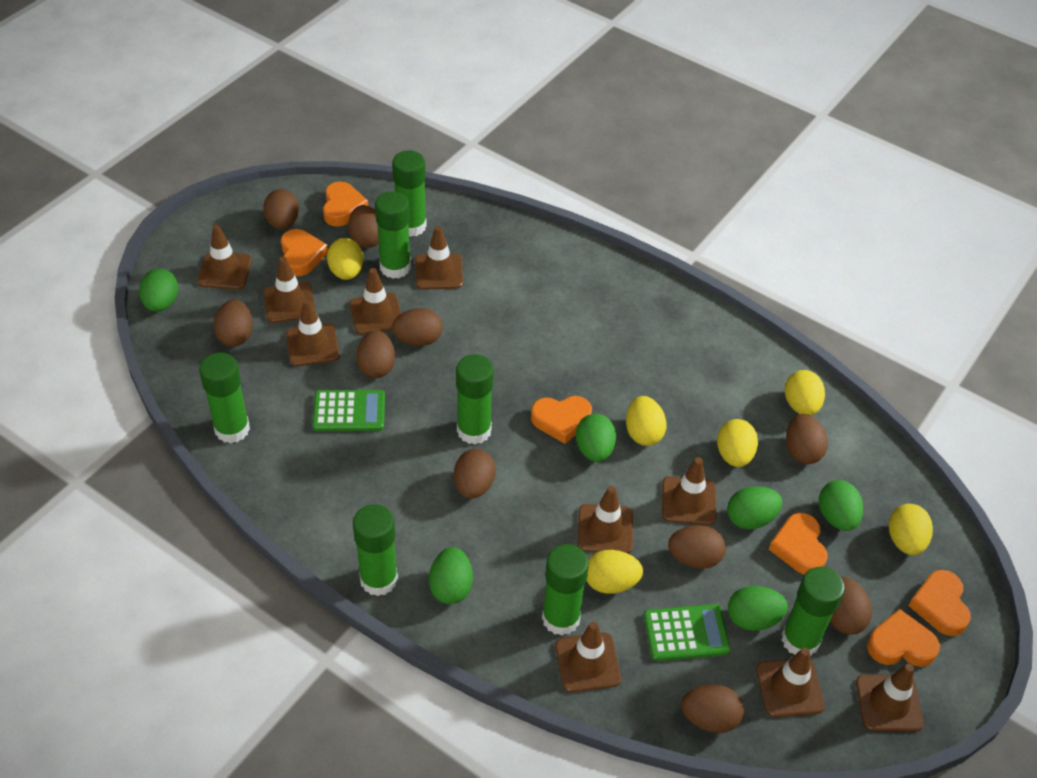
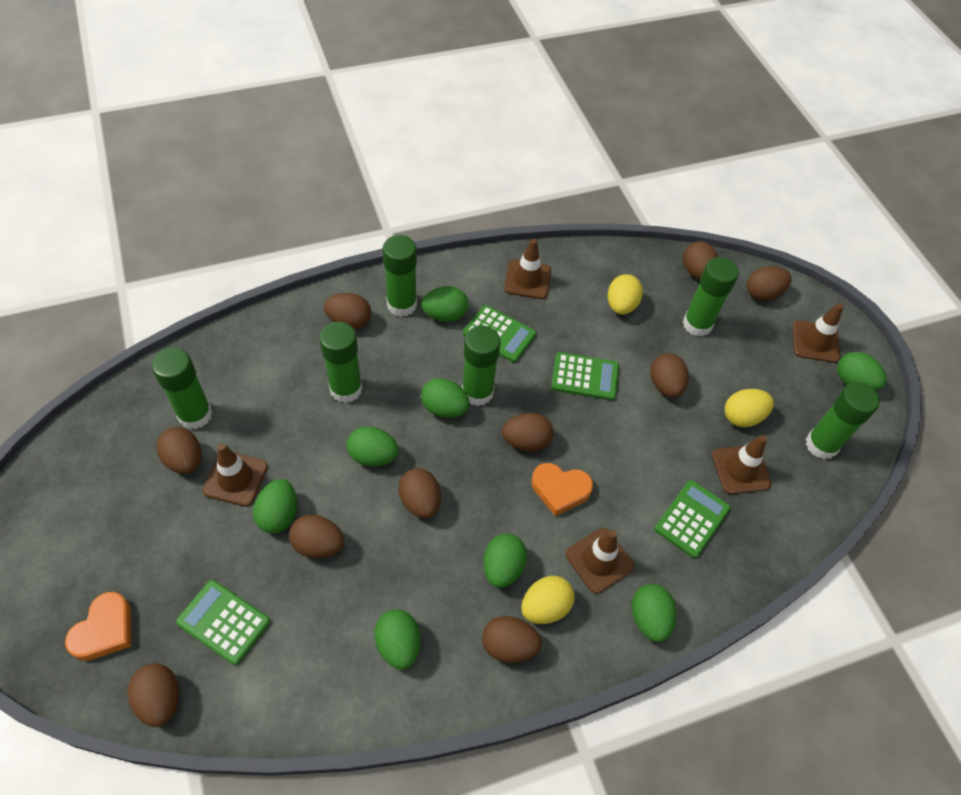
brown traffic cone: [198,225,252,290] [263,257,316,323] [286,299,340,366] [349,268,401,335] [415,226,463,290] [555,622,621,692] [578,486,633,554] [662,457,717,525] [756,648,825,717] [856,663,924,732] = 10 -> [202,443,268,507] [504,238,551,299] [565,528,635,594] [712,435,772,494] [793,303,843,363] = 5
green calculator: [312,390,385,431] [643,604,730,661] = 2 -> [176,580,270,665] [463,305,536,362] [551,352,619,400] [654,480,731,558] = 4
green egg: [139,269,178,312] [429,547,473,604] [576,414,616,462] [727,486,783,529] [728,586,788,631] [819,480,863,531] = 6 -> [253,479,297,534] [347,426,399,466] [374,609,420,669] [421,286,468,322] [421,378,470,418] [483,533,527,588] [632,584,676,642] [837,352,886,391] = 8
green glue stick: [199,352,250,443] [353,504,398,596] [375,191,411,279] [392,150,427,237] [456,354,494,445] [542,544,589,636] [781,567,845,656] = 7 -> [152,347,212,429] [319,322,362,403] [382,235,417,317] [462,325,501,406] [683,257,739,336] [806,382,880,460] = 6
orange heart: [281,229,328,276] [323,181,368,227] [531,396,592,444] [769,513,828,575] [867,609,940,667] [908,570,971,636] = 6 -> [65,592,131,661] [531,463,593,516] = 2
yellow egg: [327,238,364,280] [587,550,643,594] [626,396,667,446] [717,419,758,467] [785,370,825,416] [889,504,933,555] = 6 -> [521,576,575,624] [608,274,643,314] [724,389,774,427] = 3

